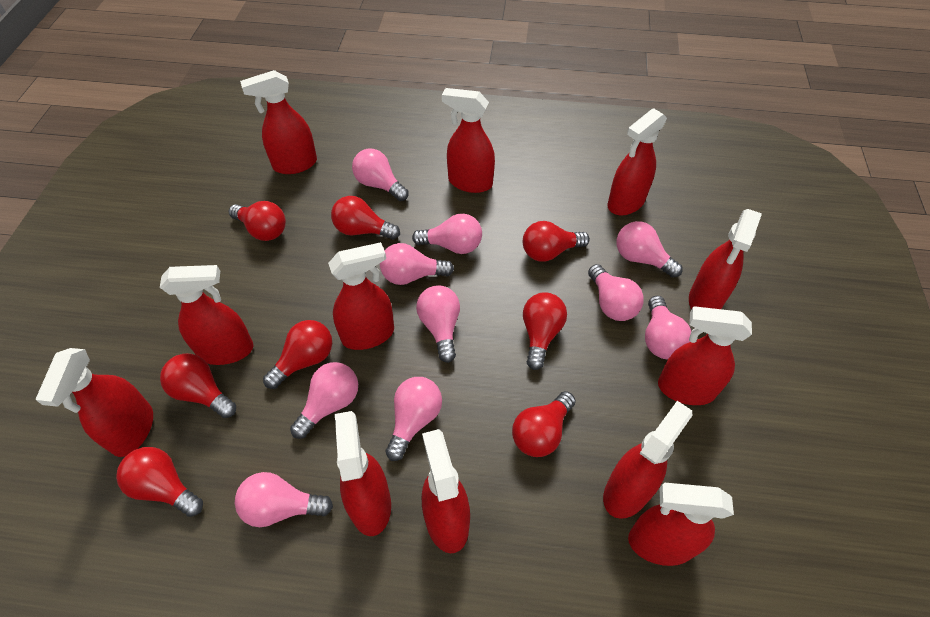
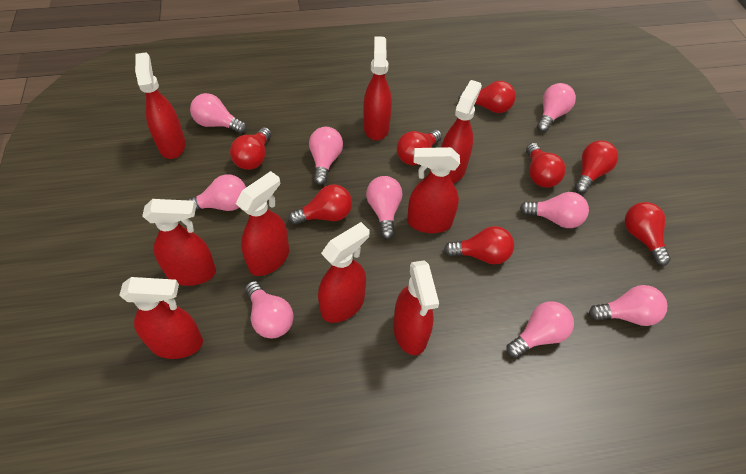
pink light bulb: [235,472,333,527] [290,362,358,439] [352,148,409,201] [380,243,454,285] [385,377,442,461] [412,214,482,254] [416,286,460,363] [588,264,644,321] [616,221,682,278] [645,296,691,359] = 10 -> [186,174,246,211] [190,93,247,134] [245,281,294,339] [309,127,343,185] [366,176,402,239] [507,301,574,358] [520,192,589,228] [537,83,576,132] [589,285,667,326] = 9
red spray bottle: [36,348,153,457] [160,265,254,365] [240,70,317,174] [328,242,394,350] [335,411,391,536] [422,429,470,553] [442,88,495,193] [603,401,693,519] [607,108,667,215] [628,483,734,566] [658,306,752,405] [689,209,762,309] = 12 -> [119,277,203,359] [135,52,185,159] [142,199,216,286] [236,171,289,276] [318,222,370,323] [363,36,392,140] [393,260,439,355] [407,147,460,233] [441,80,482,183] = 9

